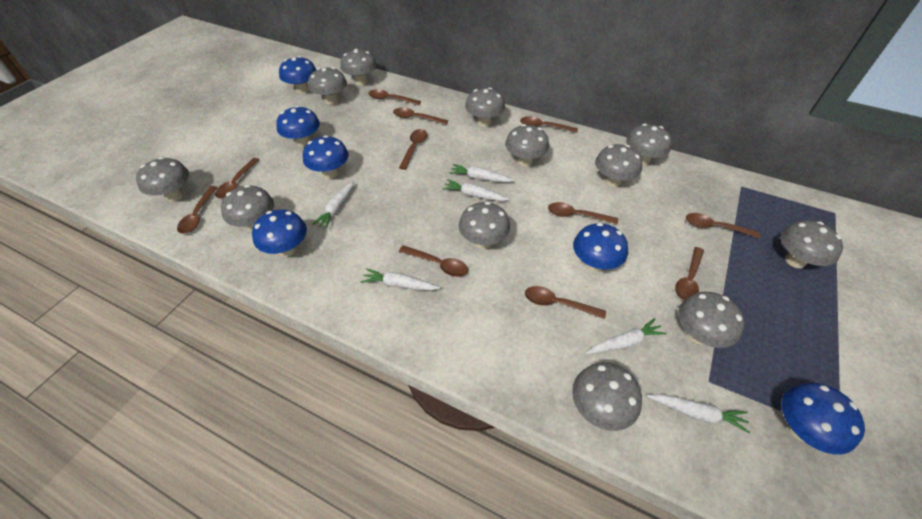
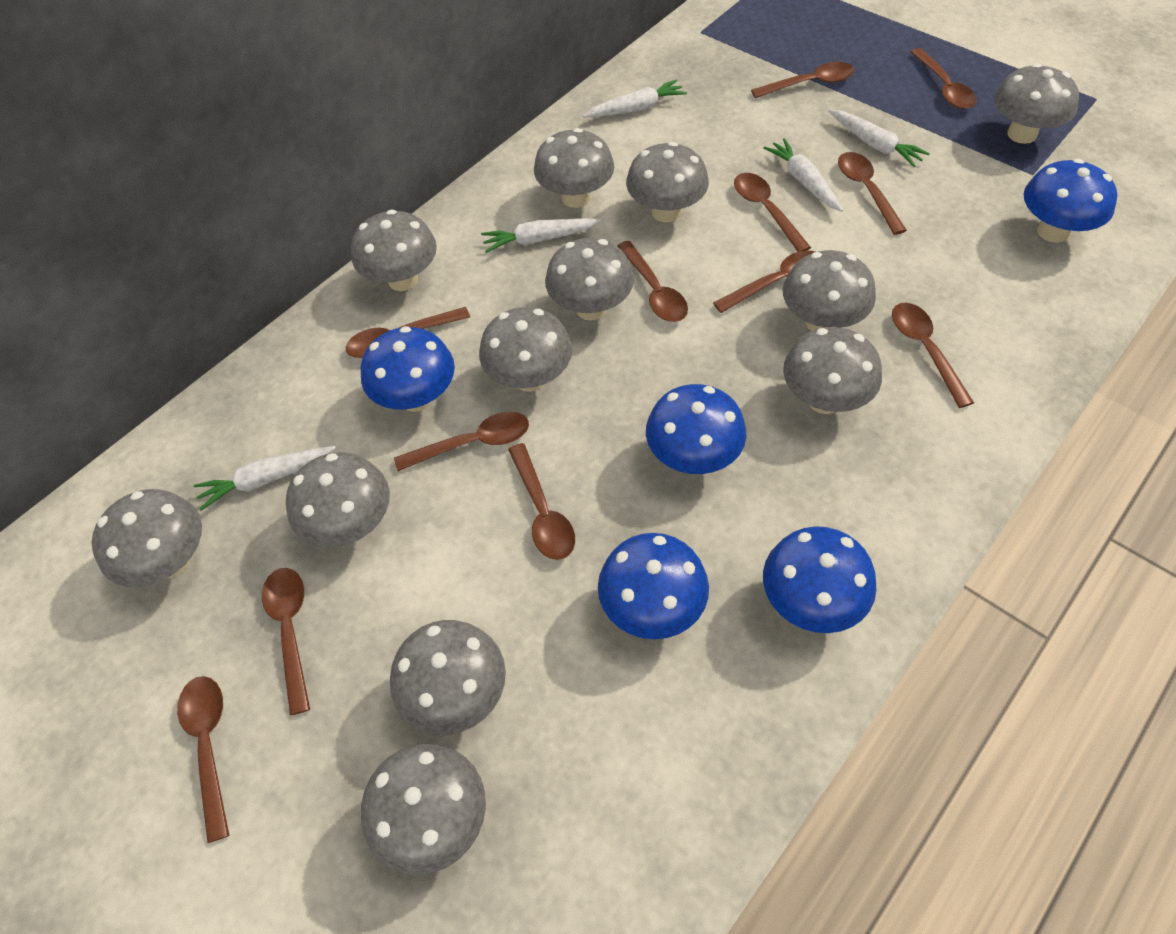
blue mushroom: [252,209,307,257] [276,106,320,147] [279,56,316,94] [303,135,349,179] [573,223,628,272] [782,383,865,454] = 6 -> [361,326,455,412] [598,533,709,639] [646,384,746,474] [763,526,877,633] [1024,159,1117,243] = 5
brown spoon: [177,186,218,234] [215,158,259,199] [368,89,421,105] [393,107,448,125] [399,129,427,170] [399,245,468,277] [520,116,578,133] [525,286,606,319] [548,202,618,224] [675,247,704,300] [686,213,761,238] = 11 -> [177,676,229,843] [262,568,310,715] [346,307,470,358] [394,412,529,471] [508,443,575,560] [617,241,688,322] [713,250,815,313] [734,173,811,252] [751,62,854,98] [838,152,907,235] [892,303,974,408] [911,48,976,109] = 12
white carrot: [312,181,354,229] [361,268,440,290] [442,179,509,201] [449,164,514,182] [586,318,667,354] [647,394,750,433] = 6 -> [194,446,336,511] [481,218,601,253] [583,79,687,117] [763,138,843,212] [829,110,930,167] = 5

